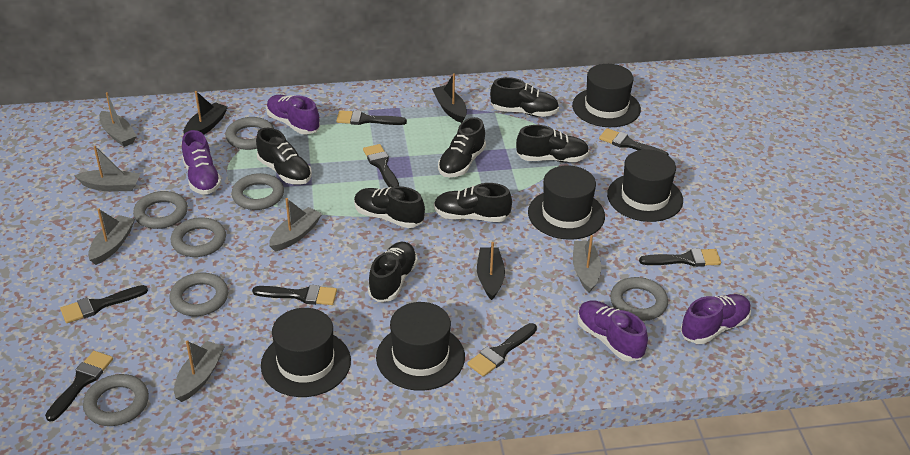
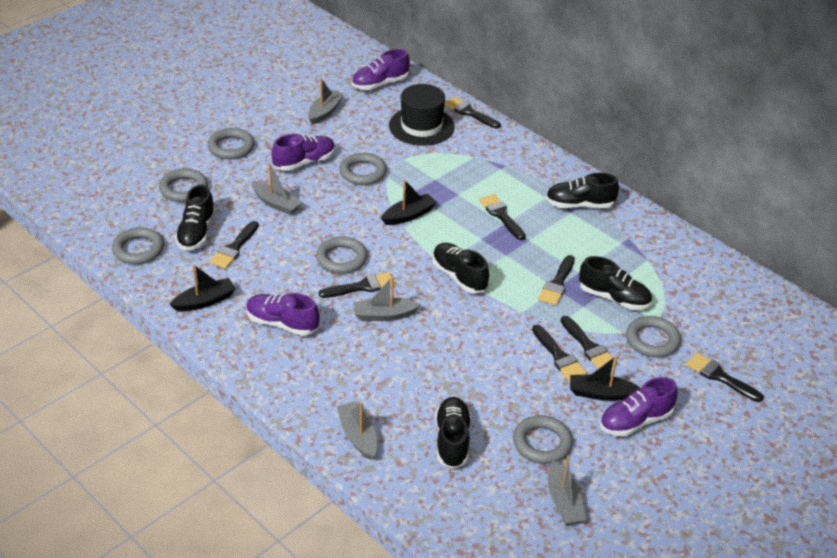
black hat: [261,308,351,397] [376,302,465,391] [528,165,605,240] [572,64,641,127] [607,150,683,222] = 5 -> [389,84,455,146] = 1
black shoe: [256,128,312,185] [354,186,425,228] [368,242,418,302] [434,183,512,222] [438,117,486,177] [490,77,559,117] [516,125,589,162] = 7 -> [175,185,216,251] [432,243,489,293] [435,397,471,469] [546,173,619,208] [579,256,652,310] = 5
grey boat: [74,146,140,191] [88,208,135,265] [99,92,137,147] [174,340,225,402] [269,198,322,252] [573,235,601,293] = 6 -> [251,163,303,215] [308,78,344,125] [337,401,377,460] [353,276,421,321] [548,456,586,525] = 5

